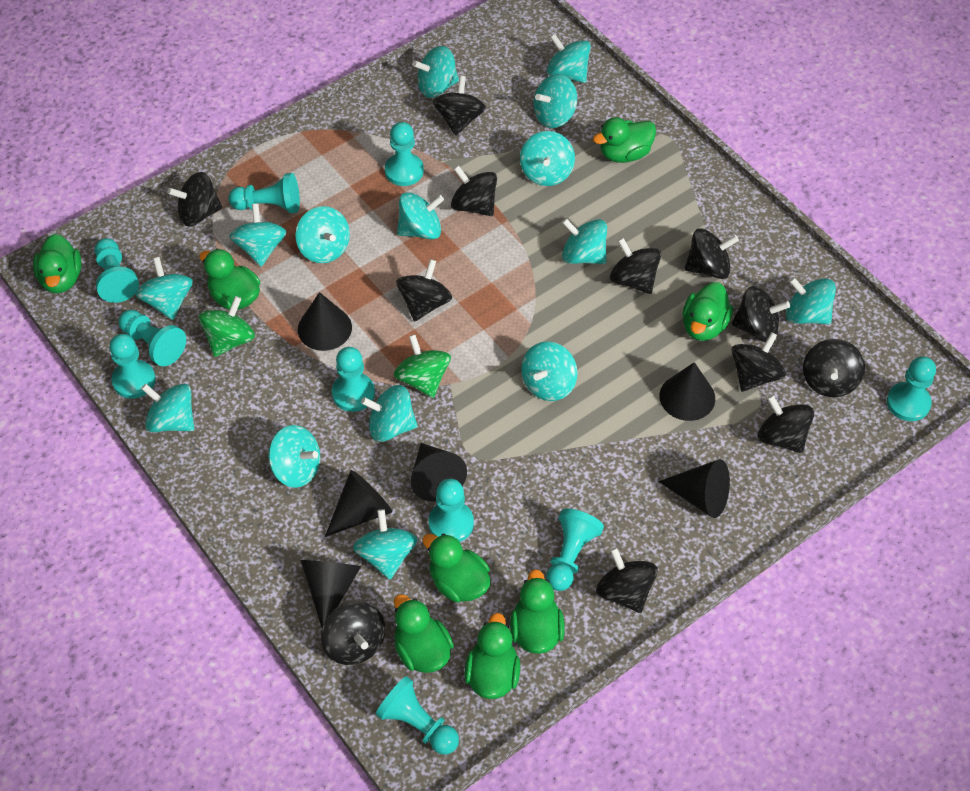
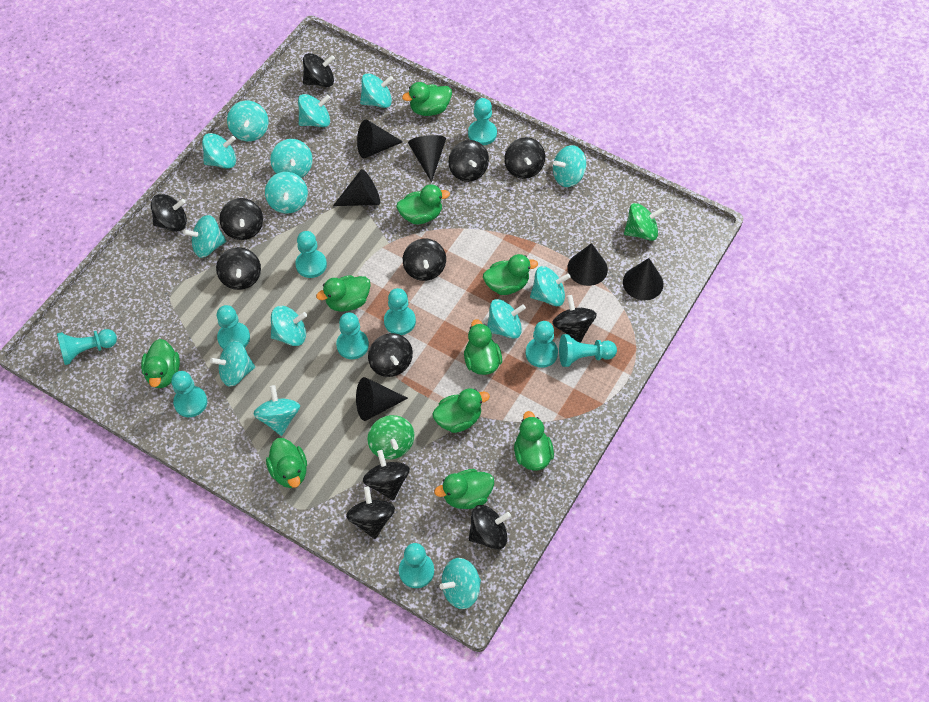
green duck: [33,234,82,293] [199,249,260,310] [394,594,454,673] [422,533,491,602] [464,613,520,699] [510,569,565,654] [593,117,656,163] [682,282,733,341] = 8 -> [141,339,180,388] [266,438,307,488] [316,275,371,312] [396,184,450,224] [402,82,452,116] [432,388,490,433] [434,469,494,509] [464,319,502,375] [483,254,538,295] [514,411,554,470] = 10
turquoise spinning top: [135,257,193,320] [141,384,194,432] [229,204,287,267] [268,425,320,488] [295,206,350,263] [353,509,417,580] [361,385,417,442] [397,192,444,240] [413,46,459,98] [520,131,575,186] [521,341,577,401] [534,74,577,128] [546,34,591,83] [562,218,607,264] [786,277,836,324] = 15 -> [183,215,226,258] [202,133,236,169] [210,341,255,387] [227,100,268,141] [253,385,300,436] [265,172,308,213] [270,139,313,178] [271,306,307,346] [298,94,330,127] [360,73,394,108] [439,558,481,609] [487,299,526,339] [530,266,571,306] [553,145,586,187] = 14

